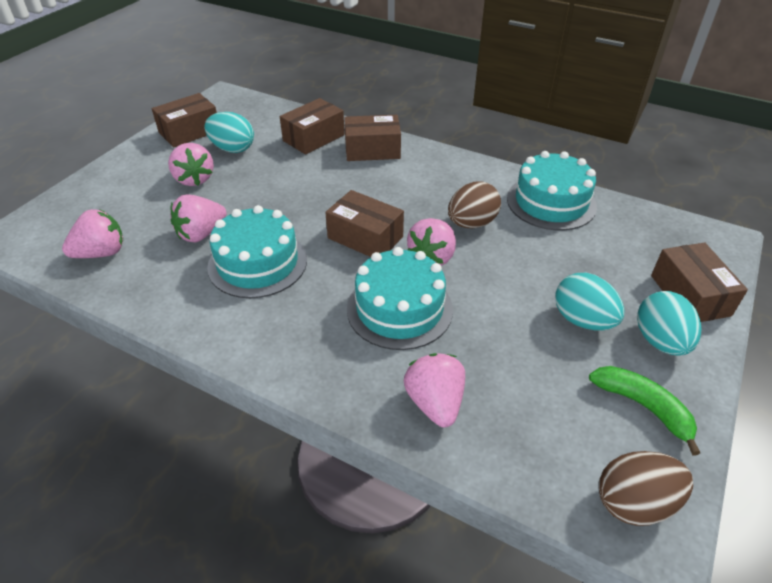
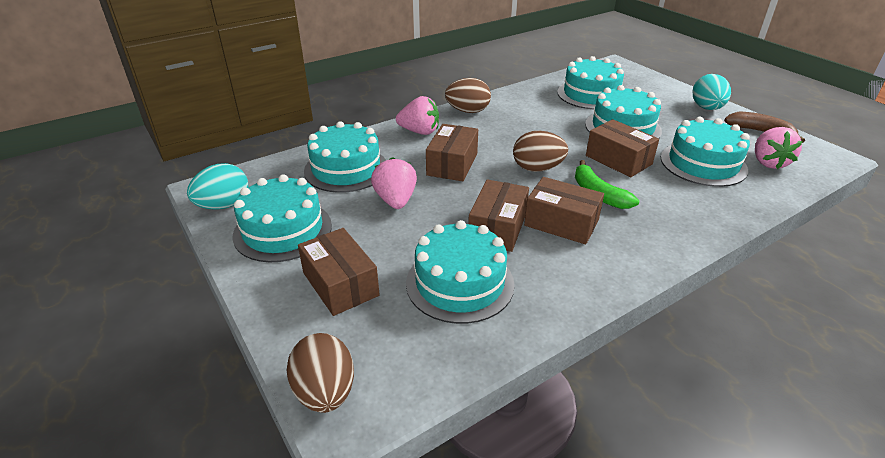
brown banana: none = 0 -> [724,112,805,143] = 1
brown egg: [448,181,501,228] [599,451,693,526] = 2 -> [287,333,354,413] [445,78,491,113] [513,131,568,172] = 3
pink strawberry: [62,209,123,258] [168,143,214,186] [170,195,227,243] [404,353,465,427] [407,218,456,266] = 5 -> [371,157,417,209] [396,96,439,135] [755,127,803,169] = 3
turquoise cake: [207,205,307,298] [347,247,453,350] [507,151,597,230] = 3 -> [232,174,332,262] [304,121,386,193] [406,220,515,324] [557,56,624,110] [585,85,662,138] [661,117,750,187] = 6
turquoise egg: [204,112,254,153] [555,273,625,330] [637,291,701,356] = 3 -> [187,163,248,209] [693,74,731,110] = 2

